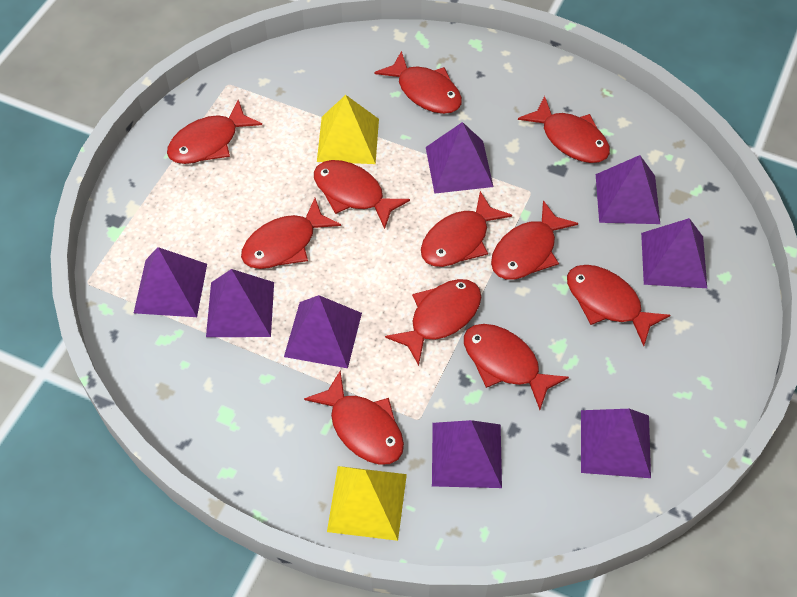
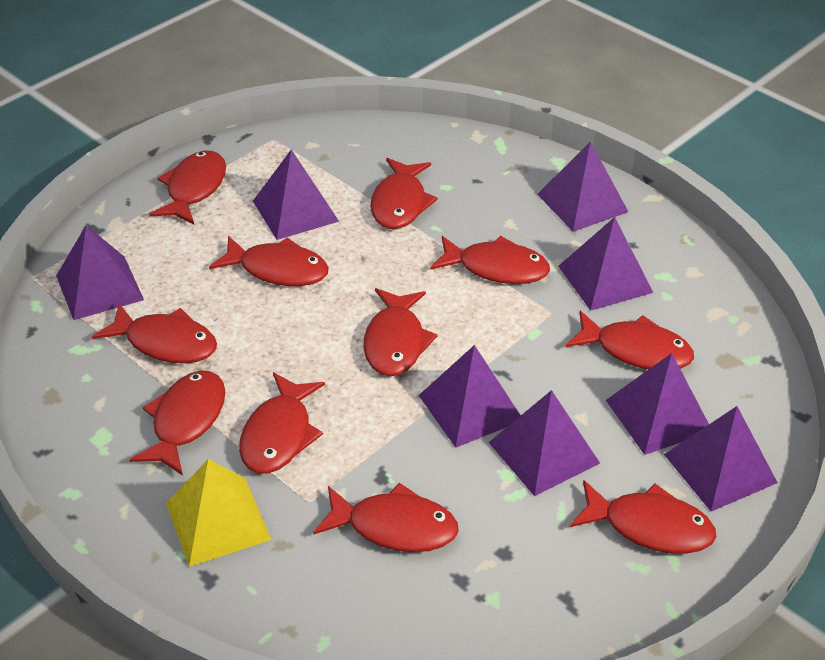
yellow pyramid: [317,95,379,164] [327,466,407,541] = 2 -> [166,459,271,567] = 1

